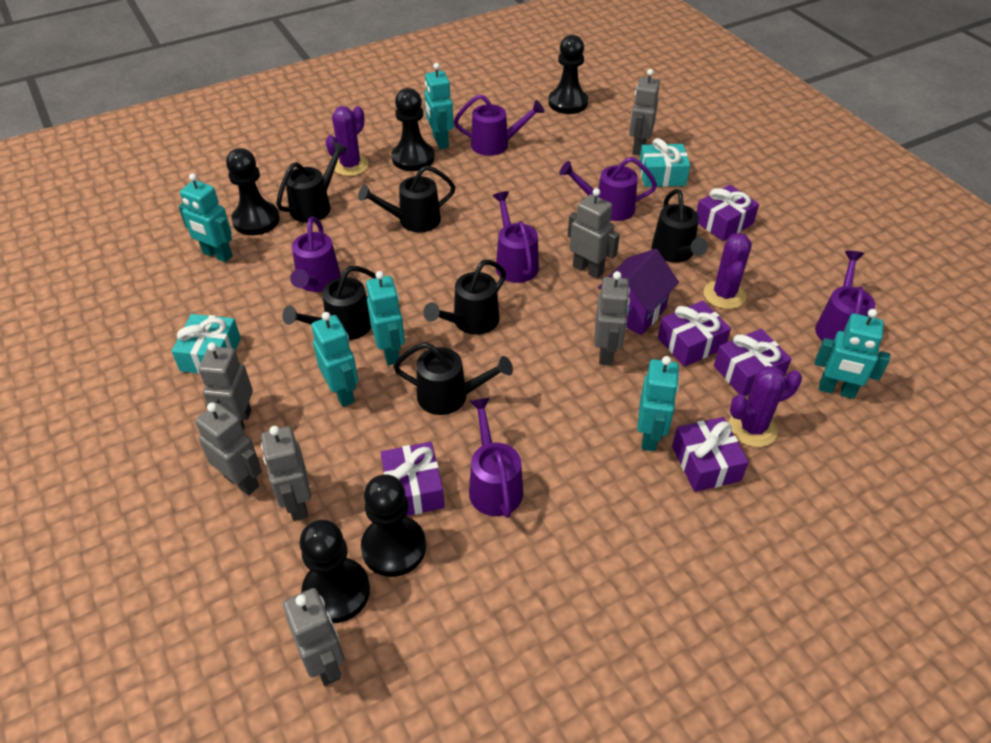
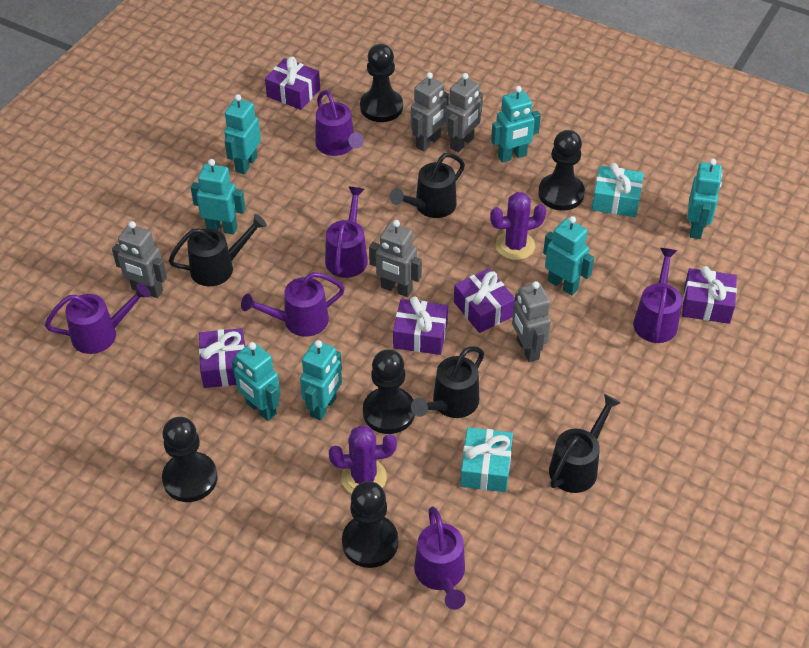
black watering can: [276,141,347,223] [283,266,376,340] [358,165,455,232] [393,342,513,415] [424,260,506,335] [652,189,708,263] = 6 -> [168,214,267,286] [390,153,465,218] [411,347,484,418] [549,394,621,493] = 4
grey robot: [195,402,262,495] [199,342,253,430] [261,426,311,521] [283,588,345,686] [568,188,620,279] [594,271,630,366] [629,69,660,155] = 7 -> [112,221,167,298] [369,220,422,297] [411,72,449,152] [445,73,483,152] [512,281,551,362] = 5
purple cactus: [326,106,369,176] [704,233,752,309] [729,366,802,447] = 3 -> [329,425,397,493] [490,192,547,260] = 2
purple house: [598,249,679,335] = 1 -> none = 0
turquoise robot: [178,173,233,262] [311,312,358,407] [366,271,405,365] [424,63,454,149] [637,356,680,451] [815,309,890,399] = 6 -> [191,159,245,235] [224,94,261,174] [232,342,280,421] [300,340,342,421] [491,86,541,163] [543,216,594,295] [687,158,722,239] = 7

